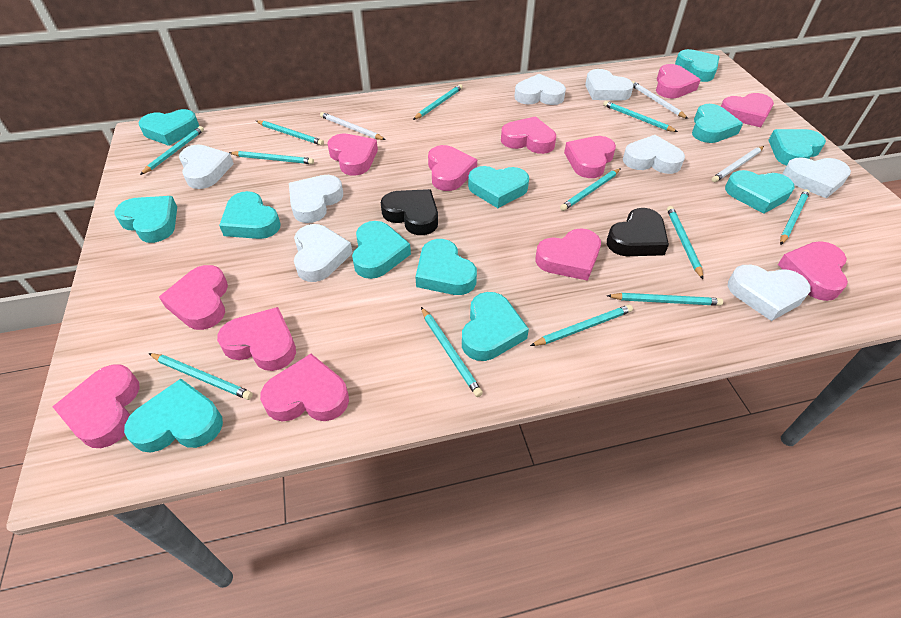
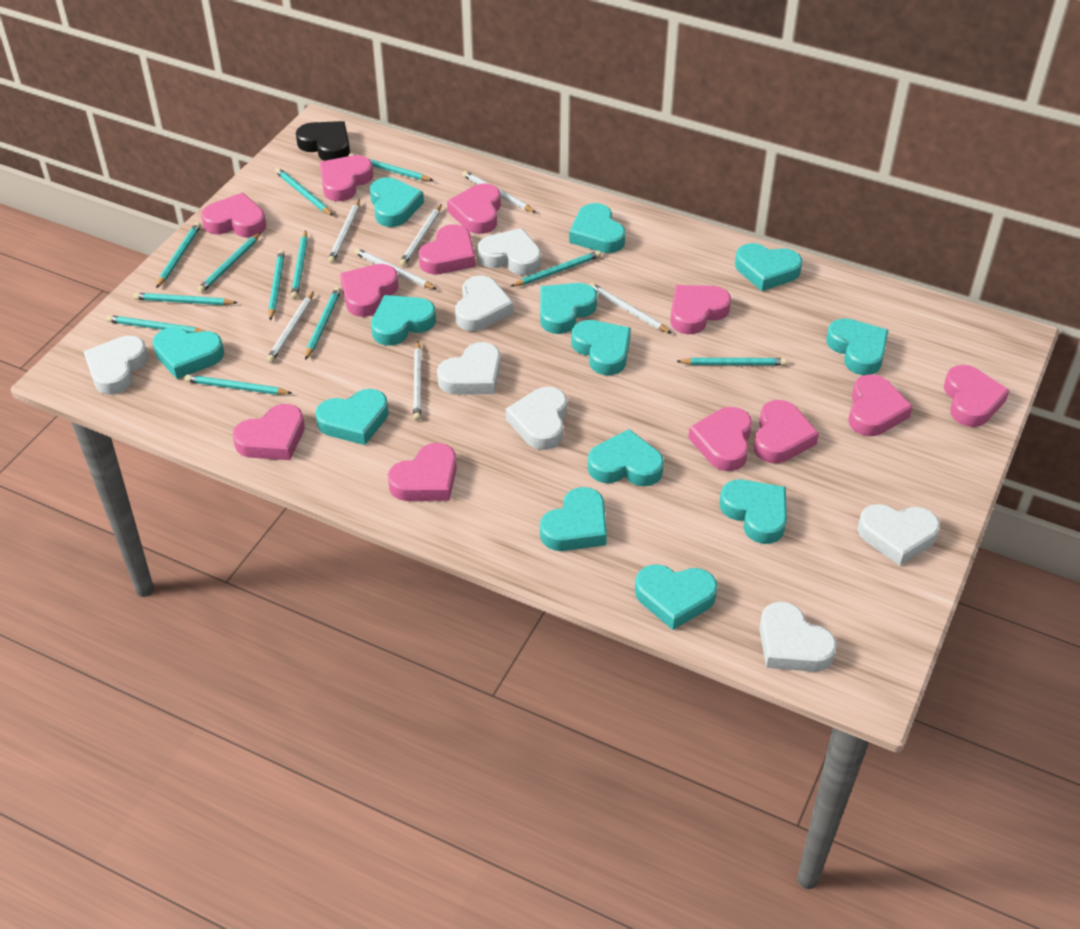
black heart: [381,189,438,235] [607,208,669,256] = 2 -> [296,121,350,161] = 1
turquoise heart: [114,196,177,243] [124,379,223,452] [138,109,199,146] [219,191,281,239] [352,221,411,279] [416,239,477,295] [462,292,529,361] [468,166,529,208] [675,49,719,82] [692,104,743,143] [725,170,794,214] [768,129,826,166] = 12 -> [153,327,224,379] [316,389,389,445] [370,177,424,227] [371,295,436,345] [540,283,597,334] [540,487,607,551] [569,203,626,253] [571,320,631,375] [588,429,664,486] [635,564,718,630] [719,480,787,544] [735,243,802,291] [826,318,889,375] = 13
white heart: [179,145,234,189] [289,175,343,223] [294,224,353,282] [514,74,566,105] [585,69,634,101] [623,135,685,174] [728,265,811,321] [782,157,851,198] = 8 -> [83,336,148,395] [437,342,501,395] [455,276,514,331] [477,228,541,275] [506,387,567,450] [759,601,837,672] [858,504,940,566] = 7
white pencil: [320,112,386,140] [632,81,688,119] [712,146,764,182] = 3 -> [267,291,314,363] [328,199,360,263] [354,248,437,289] [399,204,442,266] [413,341,421,421] [462,171,536,213] [590,283,672,334] = 7

